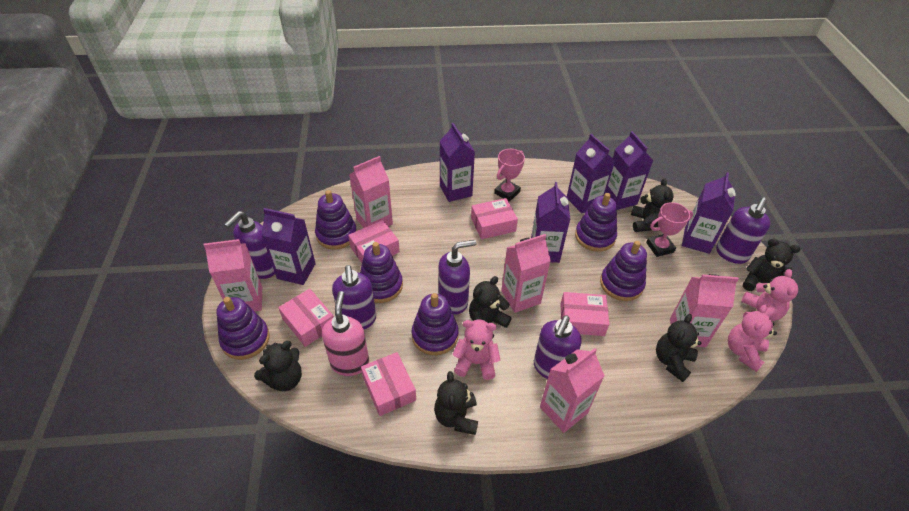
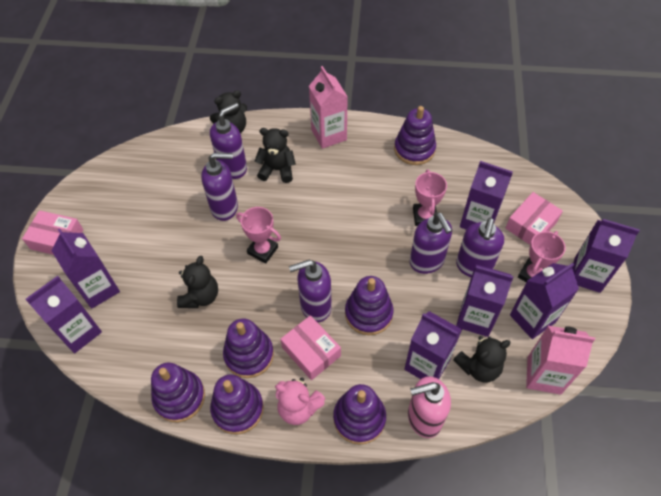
black teddy bear: [254,341,302,391] [434,371,478,435] [469,276,512,339] [631,178,673,232] [656,314,701,382] [743,239,801,291] = 6 -> [177,256,218,308] [210,90,247,133] [255,128,296,183] [453,336,511,382] = 4
pink box: [278,289,334,347] [348,220,400,263] [361,352,416,416] [471,198,518,239] [560,292,609,336] = 5 -> [22,210,84,255] [280,315,341,380] [505,192,563,245] = 3
pink carton: [203,239,262,312] [349,156,393,228] [501,234,551,313] [540,348,604,433] [670,274,739,347] = 5 -> [309,66,348,149] [526,326,595,395] = 2
pink teddy bear: [452,320,500,380] [728,305,777,372] [742,269,798,321] = 3 -> [275,378,325,425] = 1
pink trophy: [494,149,525,202] [646,202,693,257] = 2 -> [236,207,281,264] [413,169,447,226] [518,231,566,282] = 3
purple carton: [261,208,316,285] [440,123,475,202] [531,182,570,263] [567,134,615,213] [606,131,653,210] [682,172,736,254] = 6 -> [25,276,102,353] [52,228,120,309] [404,311,462,379] [456,265,514,337] [460,161,513,229] [510,263,579,339] [572,219,640,293] = 7

